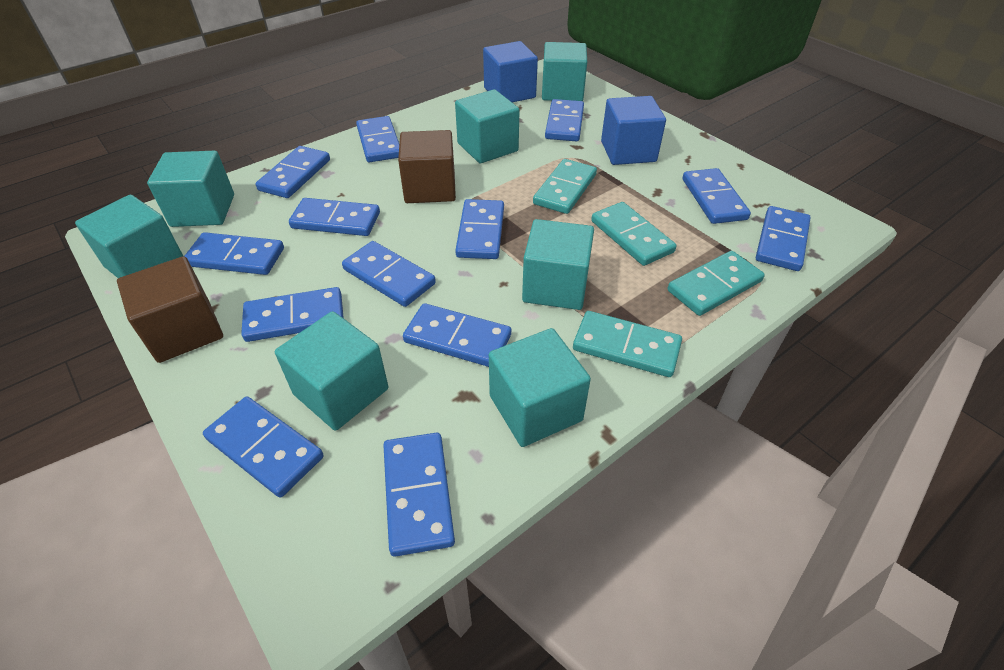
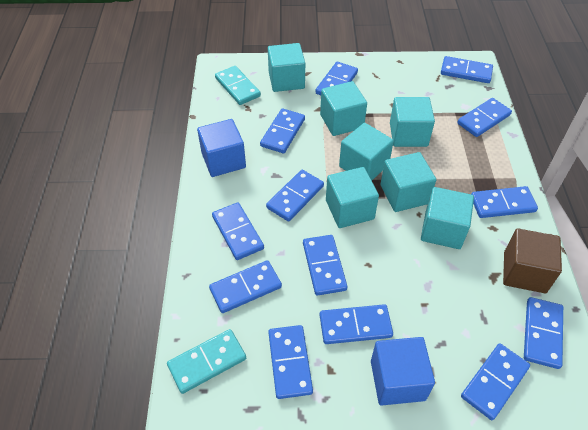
brown cube: [117,256,223,363] [398,130,456,203] = 2 -> [503,228,562,293] = 1
turquoise domino: [533,159,597,214] [573,311,682,377] [591,202,677,266] [668,251,765,316] = 4 -> [167,329,246,394] [215,66,261,105] = 2

